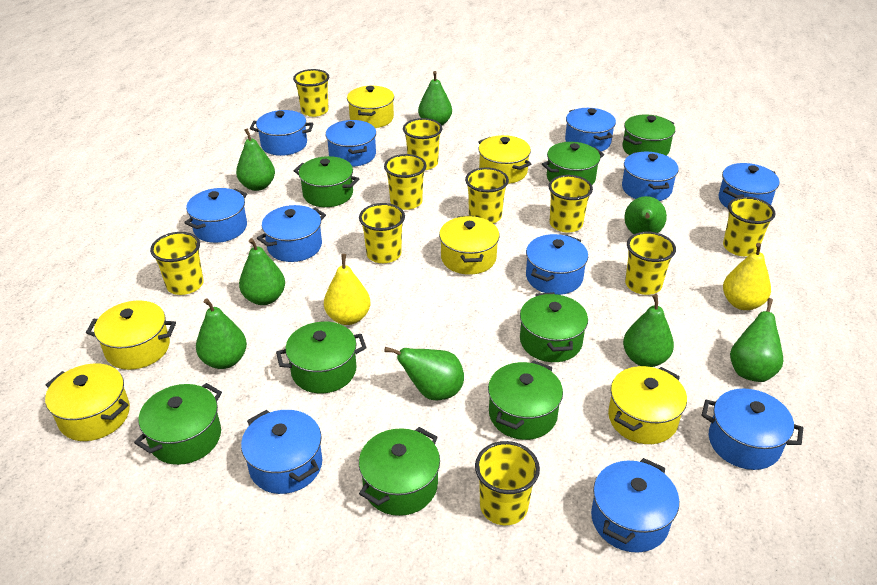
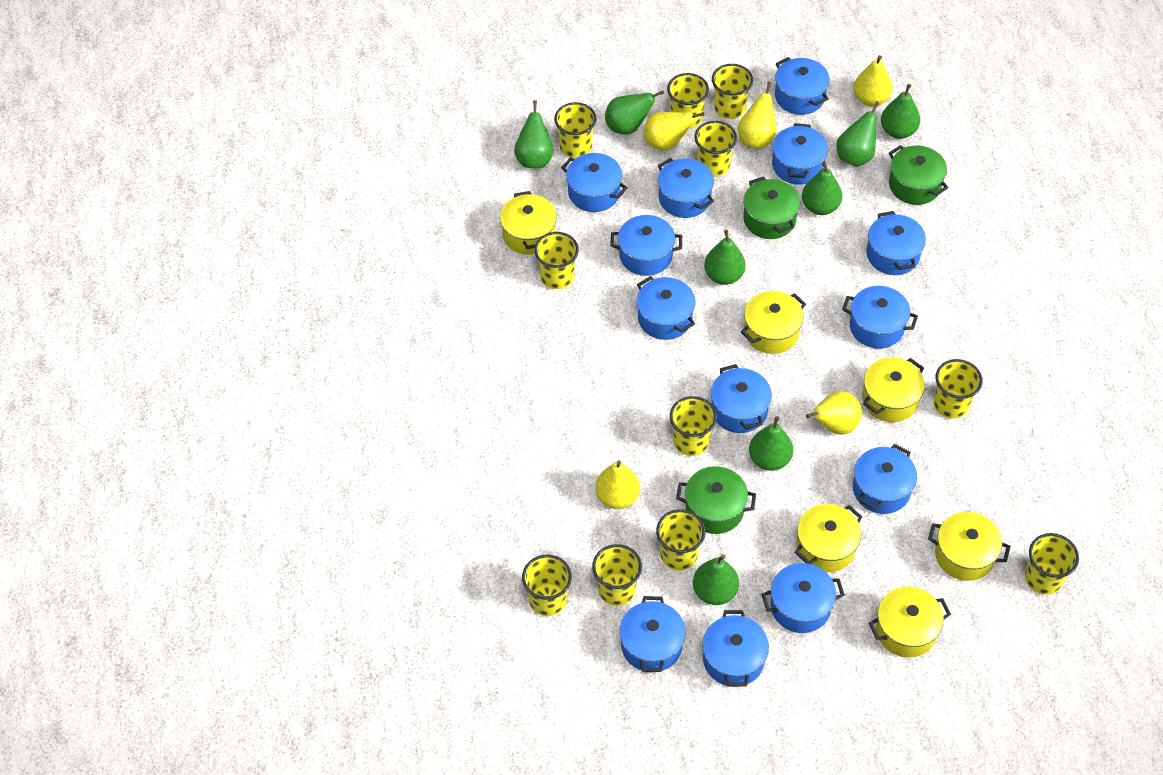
blue pot: [184,188,247,243] [241,410,322,494] [250,110,314,156] [257,205,326,262] [326,120,376,167] [526,234,588,295] [565,108,616,152] [591,458,679,553] [622,152,679,201] [702,388,803,470] [719,163,779,208] = 11 -> [561,153,628,212] [610,215,682,276] [619,596,686,672] [636,276,695,340] [658,158,714,218] [702,610,769,687] [711,364,772,433] [761,563,845,633] [772,123,828,185] [775,57,829,115] [842,286,918,349] [853,444,917,514] [867,211,926,275] = 13
green pot: [134,383,222,465] [276,322,367,393] [294,156,359,207] [359,427,440,516] [488,360,563,440] [520,292,588,362] [542,142,604,185] [623,114,675,156] = 8 -> [676,466,756,534] [743,176,800,239] [889,145,948,205] = 3
yellow cup: [150,232,203,295] [293,69,329,117] [359,203,405,263] [384,154,426,210] [403,118,442,170] [465,167,509,223] [475,441,540,525] [549,175,593,233] [625,232,676,295] [723,197,776,256] = 10 -> [522,555,572,616] [534,232,579,289] [554,102,597,158] [592,544,642,606] [656,509,705,570] [667,73,709,128] [670,396,717,456] [694,121,737,177] [712,64,753,119] [934,359,983,419] [1025,533,1079,595] = 11
yellow pear: [324,254,370,325] [723,243,771,310] = 2 -> [595,460,640,509] [643,112,704,151] [737,82,776,149] [806,391,862,434] [854,55,893,107] = 5

